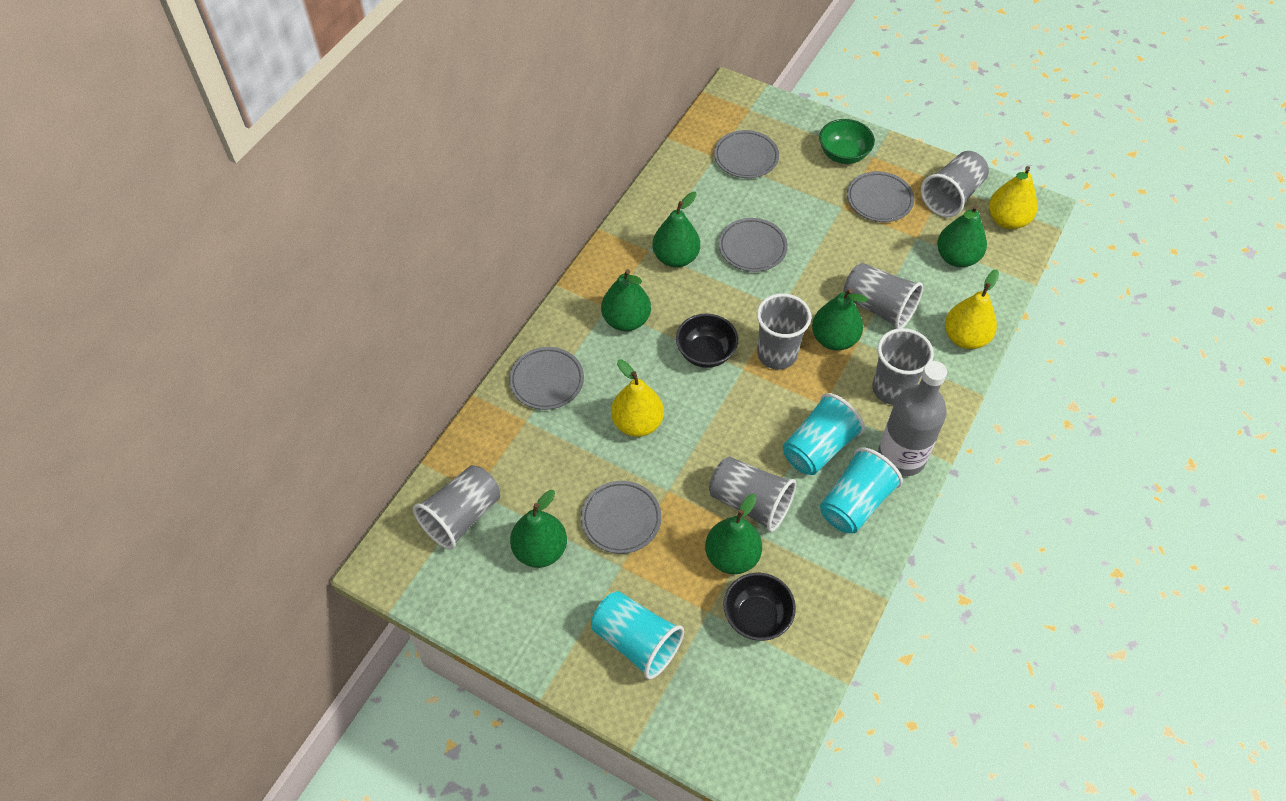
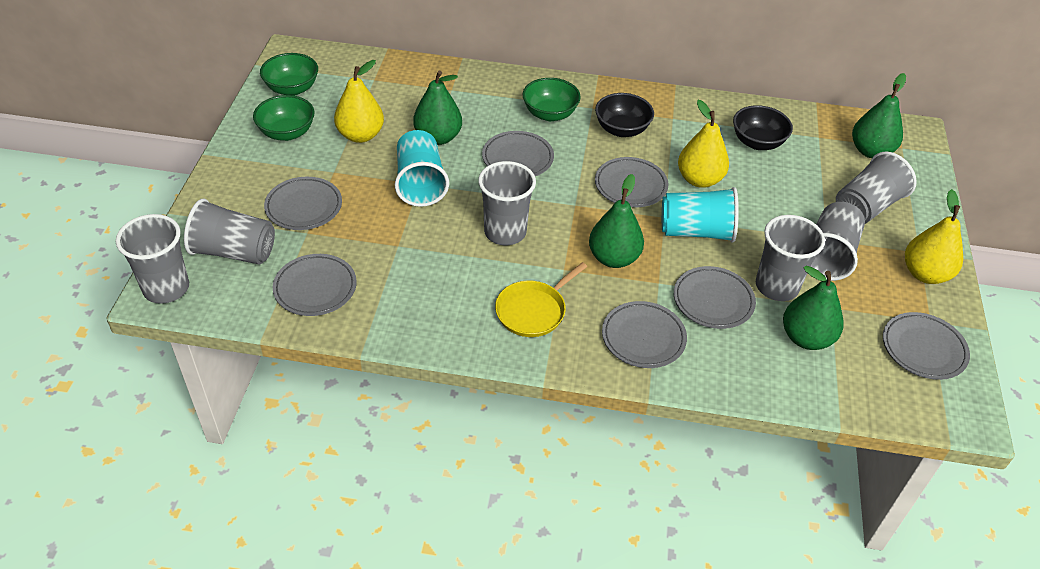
green bowl: [819,119,875,164] = 1 -> [253,95,315,141] [260,53,318,96] [523,78,581,121] = 3
green pear: [510,490,567,568] [601,269,651,331] [652,192,700,267] [705,494,762,574] [812,288,868,351] [937,205,987,267] = 6 -> [413,71,462,145] [589,174,644,268] [783,266,844,350] [852,73,906,158] = 4
grey bottle: [878,361,947,477] = 1 -> none = 0
grey plate: [509,347,584,410] [581,481,661,554] [714,130,779,178] [719,218,788,272] [847,171,914,222] = 5 -> [264,177,342,230] [273,254,357,316] [482,131,554,176] [595,157,668,207] [602,301,687,368] [674,266,756,329] [883,312,970,380] = 7
turquoise cup: [591,591,684,679] [783,393,865,475] [820,448,903,533] = 3 -> [395,130,449,207] [662,187,739,243] = 2
yellow pan: none = 0 -> [495,262,587,337] = 1

